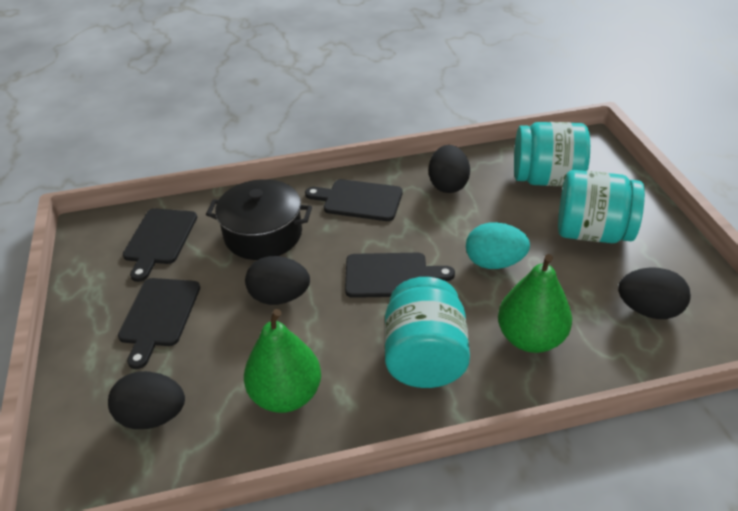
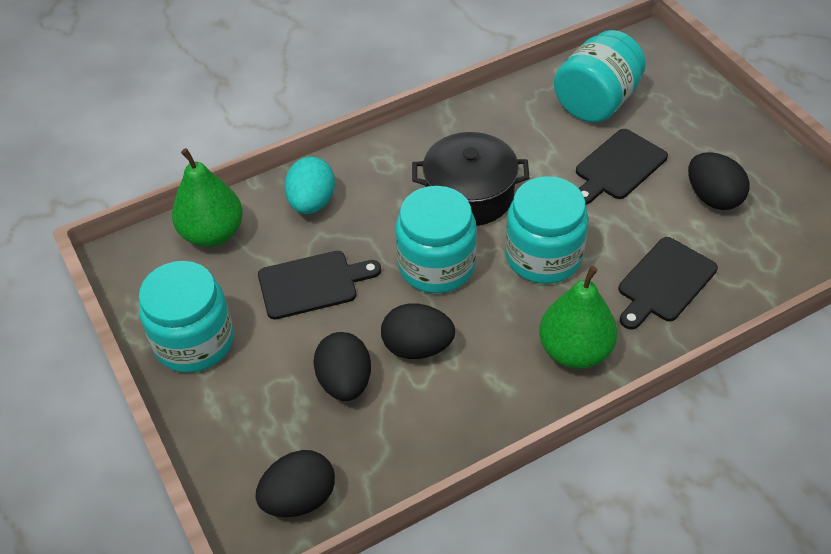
black cutting board: [118,278,200,369] [123,209,197,282] [305,179,403,221] [345,253,455,298] = 4 -> [258,251,381,320] [576,129,668,204] [619,237,718,330] = 3
turquoise jar: [384,277,470,388] [514,122,590,186] [558,170,645,243] = 3 -> [139,261,234,373] [396,186,477,293] [505,176,589,284] [554,30,646,123] = 4

